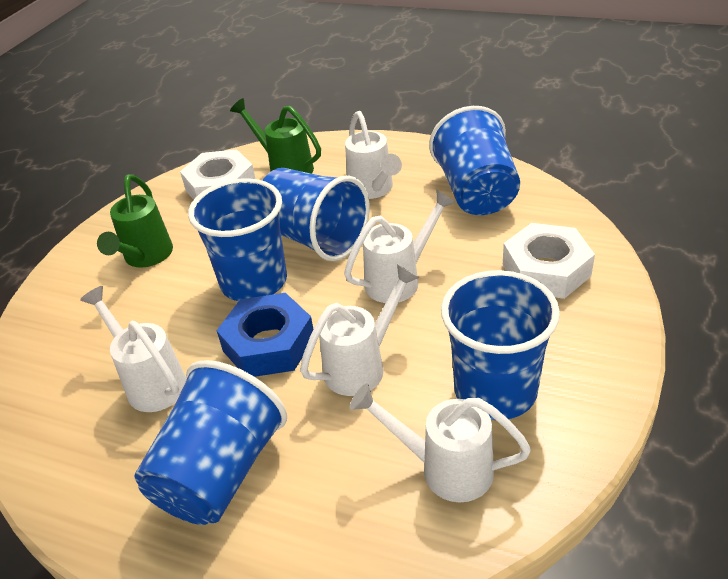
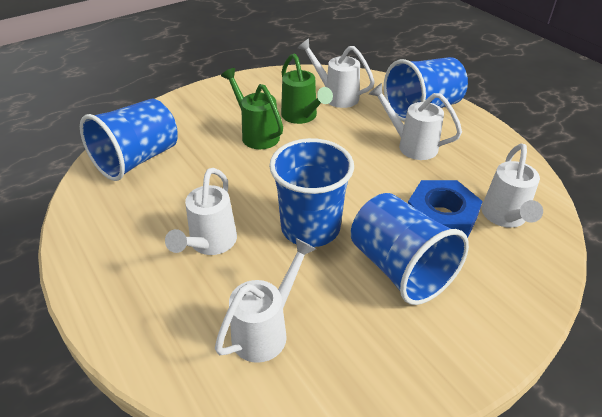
blue cup: [134,360,287,525] [188,178,287,301] [262,168,370,261] [429,106,520,215] [441,270,560,420] = 5 -> [80,99,178,181] [269,138,354,247] [351,193,469,305] [384,57,468,122] = 4
white nut: [180,149,255,200] [503,223,595,299] = 2 -> none = 0

